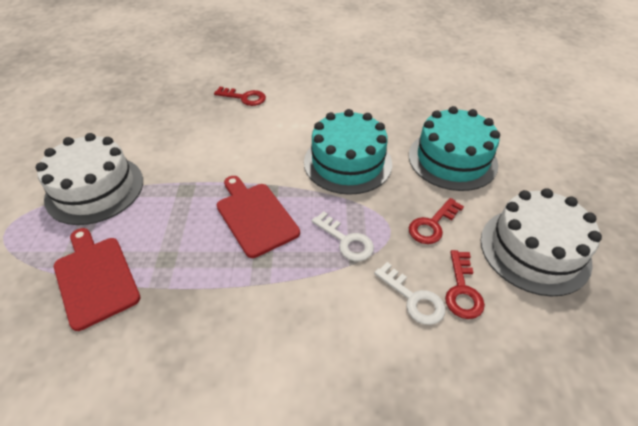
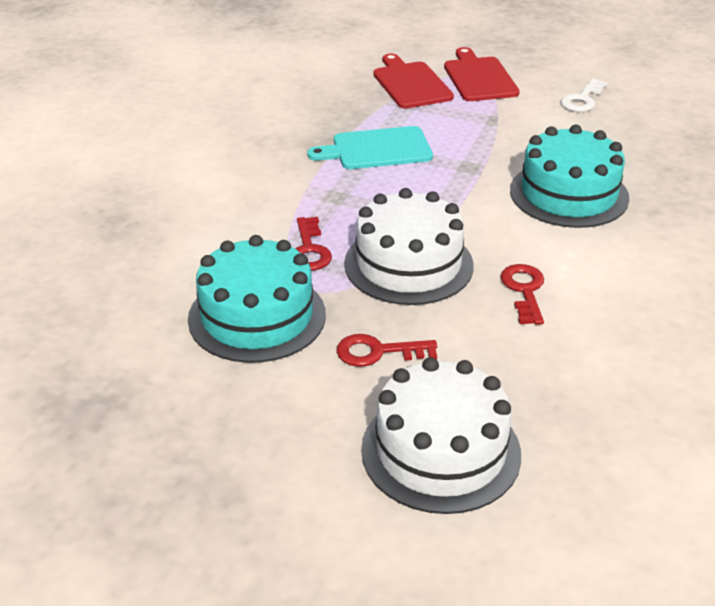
turquoise cutting board: none = 0 -> [307,126,433,169] = 1
white key: [312,211,374,261] [374,262,445,325] = 2 -> [561,78,608,112] = 1

